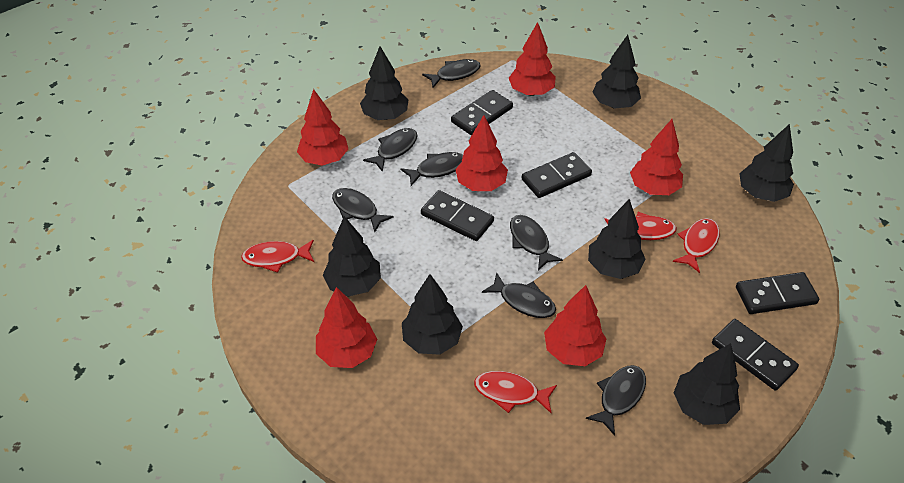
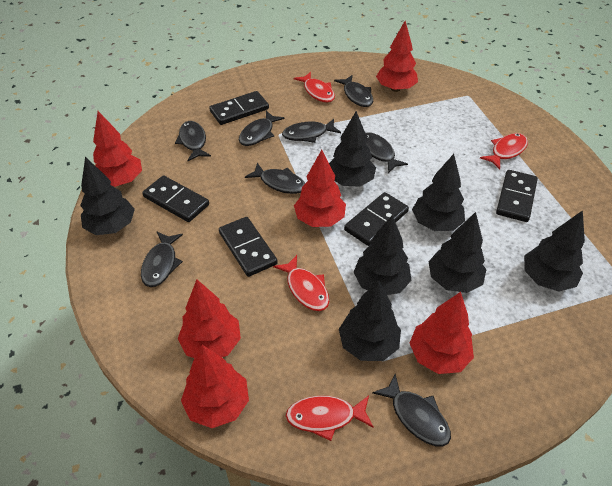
black fish: [332,188,394,232] [363,128,417,172] [400,152,463,186] [422,59,481,88] [482,272,556,318] [510,215,563,270] [586,365,646,436] = 7 -> [141,232,183,287] [175,121,211,161] [239,111,284,146] [245,163,305,194] [282,119,341,143] [334,75,373,107] [365,132,408,173] [372,374,451,447] = 8

